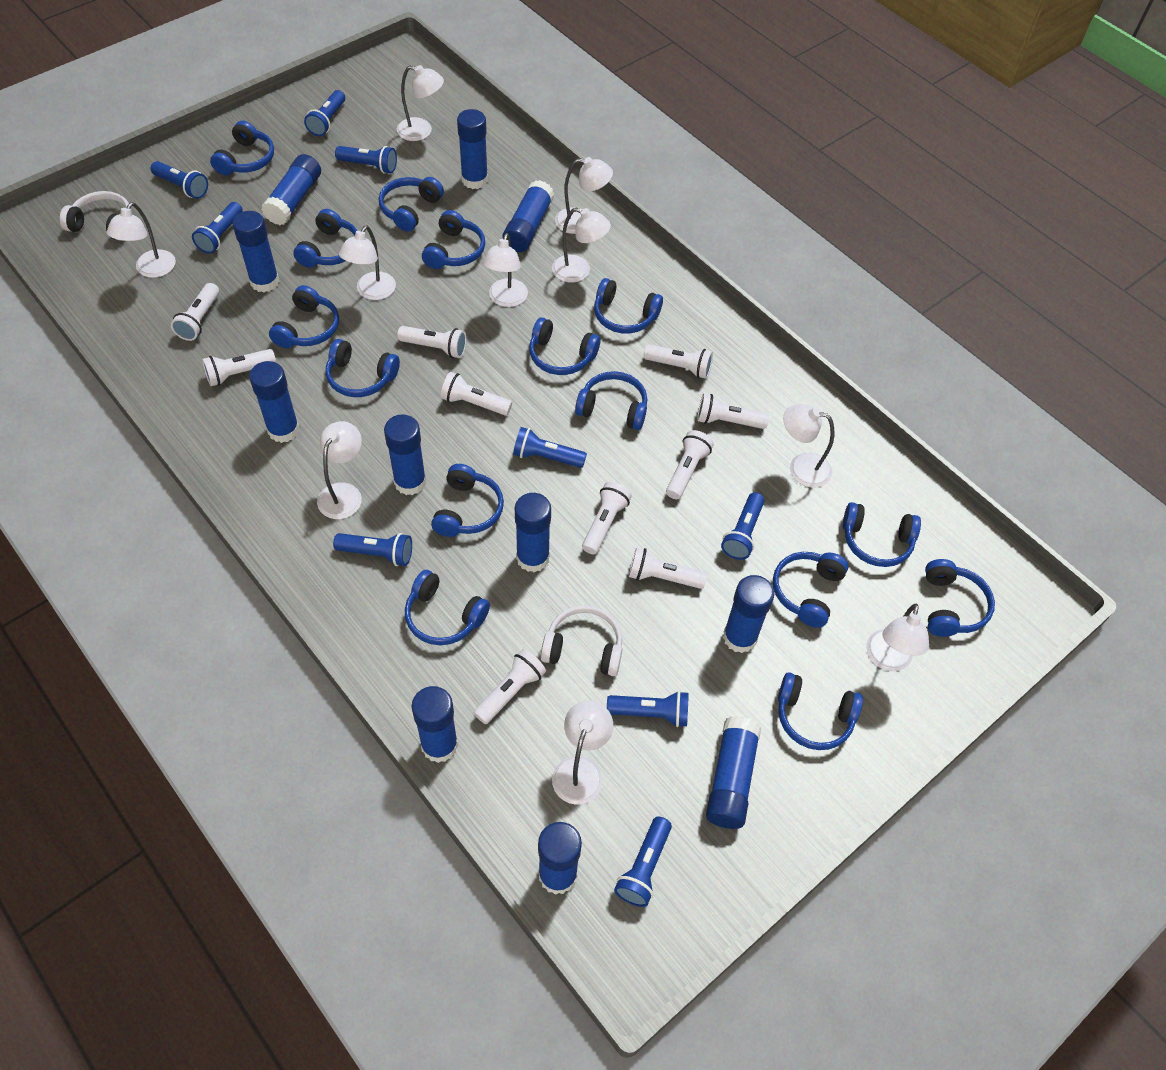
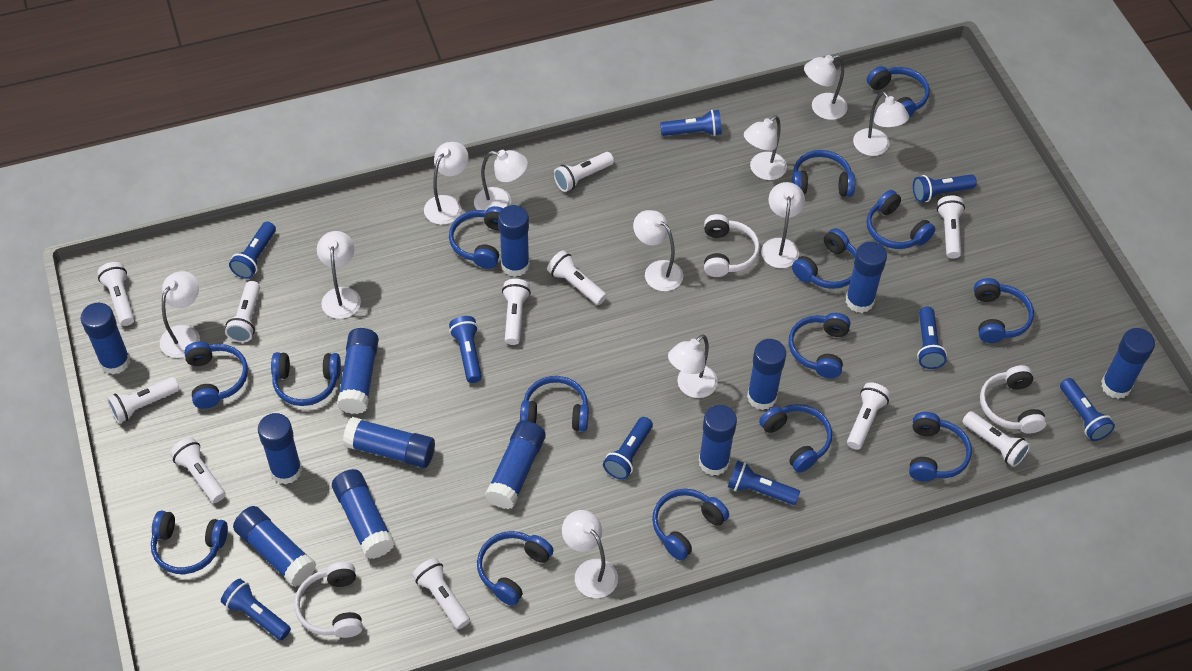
blue glue stick: [232,211,280,292] [249,361,300,443] [261,154,321,225] [384,414,426,495] [412,686,458,763] [457,109,488,189] [502,180,554,252] [515,493,551,572] [538,822,582,895] [706,716,761,829] [723,575,774,653] = 11 -> [81,303,130,374] [233,506,317,587] [258,413,302,484] [332,469,395,559] [337,328,379,414] [343,417,435,468] [485,421,545,509] [498,205,530,277] [699,405,737,476] [747,339,786,410] [846,242,887,313] [1101,328,1155,399] = 12
white flashlight: [171,283,219,341] [202,349,276,386] [397,326,467,358] [441,372,512,416] [474,649,546,724] [582,482,632,554] [629,547,707,589] [644,344,713,379] [666,430,714,499] [697,394,769,429] = 10 -> [97,262,134,326] [107,377,179,423] [170,437,226,503] [225,281,260,343] [412,558,470,629] [502,279,531,345] [547,250,607,305] [554,152,614,192] [847,382,890,450] [937,195,965,259] [962,411,1030,467] = 11
white headphones: [60,191,132,241] [541,605,622,676] = 2 -> [294,562,363,638] [704,214,760,277] [980,365,1047,433] = 3
white lamp: [107,202,176,278] [317,421,362,519] [339,226,396,300] [397,65,444,141] [483,233,528,307] [552,208,611,283] [552,700,613,805] [555,157,613,234] [783,404,834,488] [866,604,929,671] = 10 -> [160,271,200,358] [317,231,361,319] [424,142,469,225] [474,150,528,210] [562,510,618,598] [633,210,683,291] [668,334,718,398] [744,115,787,180] [761,182,805,268] [804,54,848,120] [853,91,909,156] = 11

